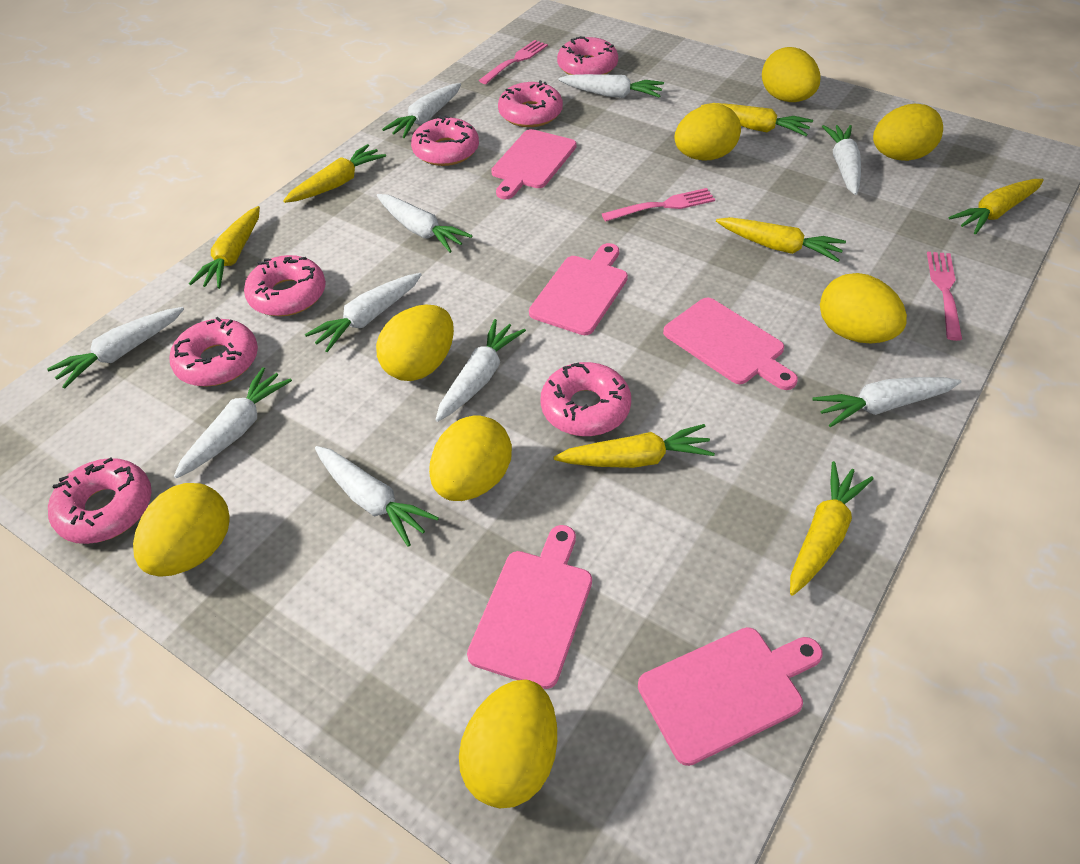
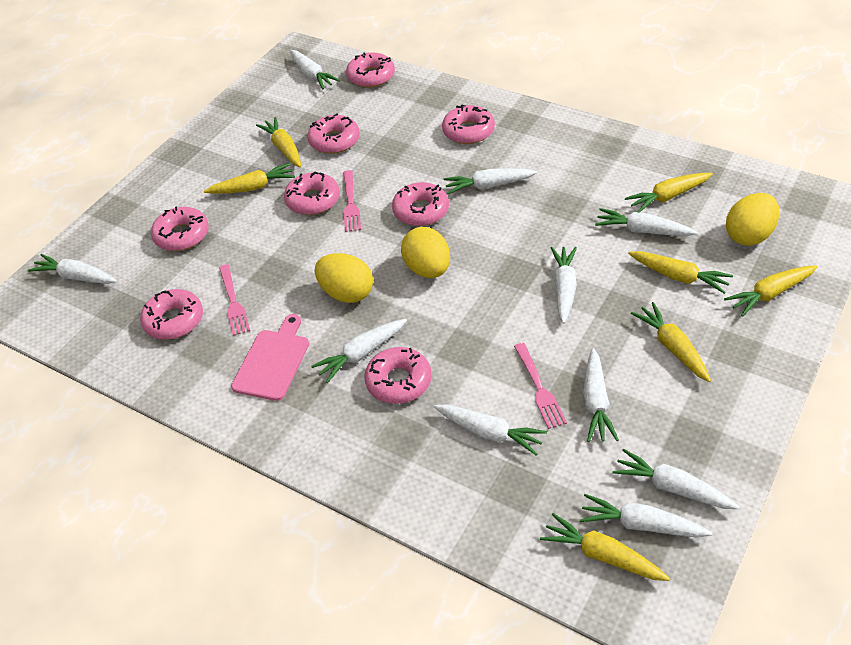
pink cutting board: [467,525,592,689] [491,129,577,199] [529,243,628,335] [638,627,823,766] [663,298,798,390] = 5 -> [231,314,309,401] = 1
pink donut: [48,458,152,544] [169,317,258,387] [244,255,326,316] [411,115,479,166] [498,80,563,127] [540,362,631,436] [557,36,618,75] = 7 -> [140,289,203,340] [151,206,209,251] [284,172,340,215] [307,114,360,154] [346,52,395,88] [365,347,432,404] [392,182,449,226] [442,104,495,144] = 8
yellow egg: [133,483,230,577] [376,304,454,381] [429,415,512,501] [459,679,557,808] [675,104,741,160] [762,47,821,102] [820,273,907,344] [873,104,943,161] = 8 -> [315,253,373,303] [401,227,450,278] [726,193,779,246] = 3

